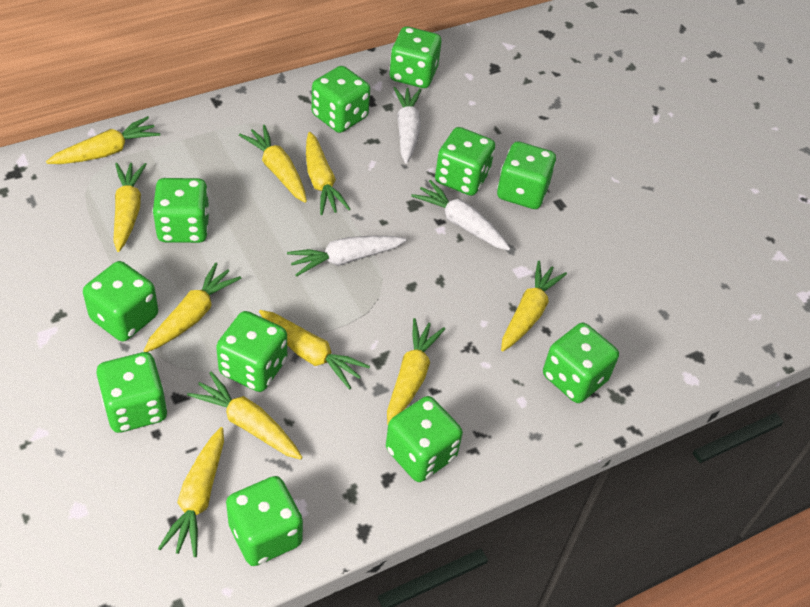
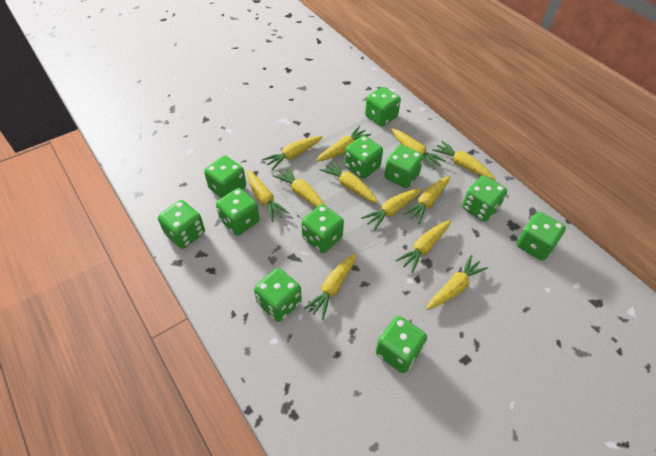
white carrot: [287,236,407,277] [394,87,422,164] [411,180,511,251] = 3 -> none = 0
yellow carrot: [46,116,160,164] [113,163,147,252] [144,263,241,352] [158,427,224,557] [187,372,303,460] [239,125,307,203] [259,310,370,390] [306,132,351,215] [387,318,445,425] [501,261,567,351] = 10 -> [247,169,290,222] [262,136,323,170] [273,166,325,208] [304,253,357,320] [316,126,371,162] [319,160,379,204] [361,188,422,231] [391,128,446,170] [395,220,451,273] [403,176,450,224] [426,255,488,310] [432,141,495,180] = 12

